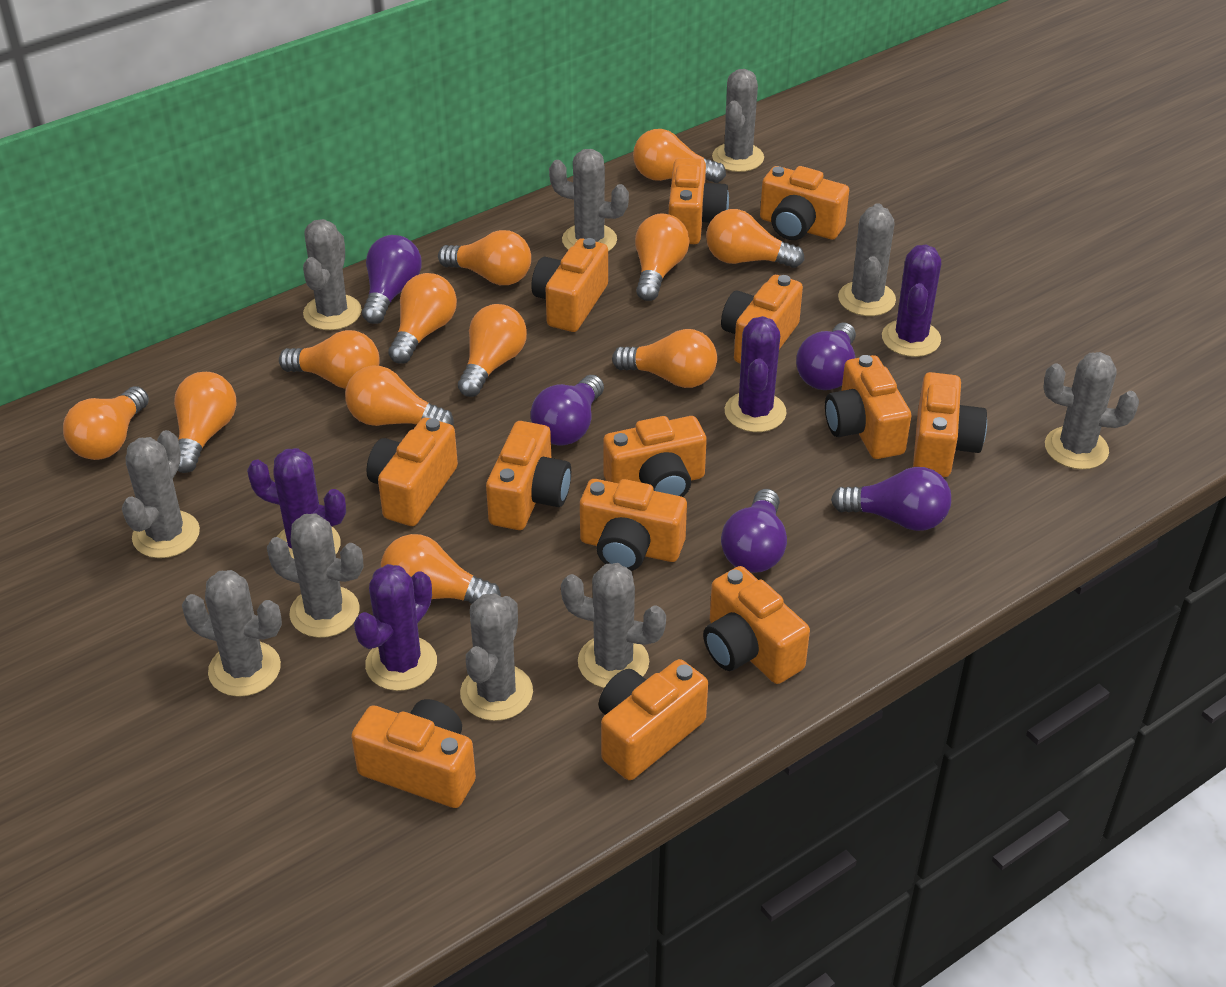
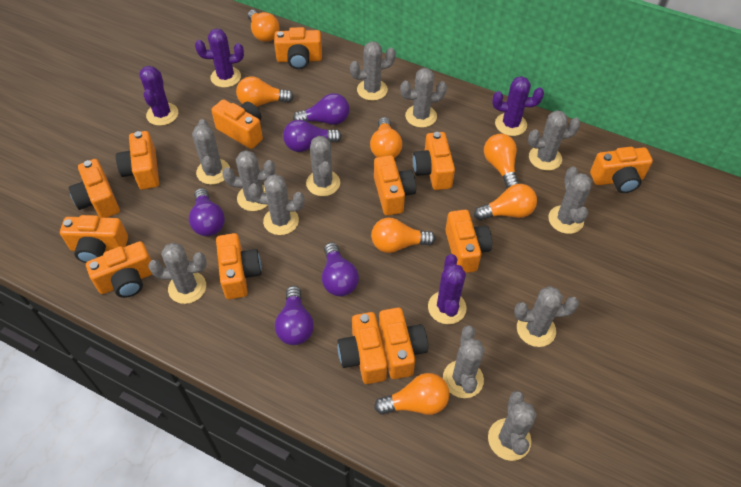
grey cactus: [122,430,200,558] [182,570,282,697] [267,513,363,638] [303,219,362,330] [460,593,533,721] [549,149,629,251] [561,563,666,688] [712,69,764,172] [838,203,896,316] [1043,352,1139,469] = 10 -> [148,243,207,304] [192,119,230,185] [223,150,275,211] [249,174,304,235] [306,136,340,196] [350,41,396,101] [400,68,447,128] [443,326,485,398] [488,391,537,461] [514,286,579,347] [528,110,581,171] [548,167,592,234] = 12
orange light bulb: [63,386,149,460] [174,372,237,473] [279,330,380,389] [345,366,454,426] [381,534,501,604] [388,273,457,364] [438,230,531,285] [458,304,527,397] [612,329,717,388] [633,129,726,183] [635,214,690,301] [706,209,804,268] = 12 -> [236,76,294,107] [248,10,280,42] [370,117,402,158] [371,218,436,253] [374,373,450,415] [474,184,537,220] [484,134,519,189] = 7

